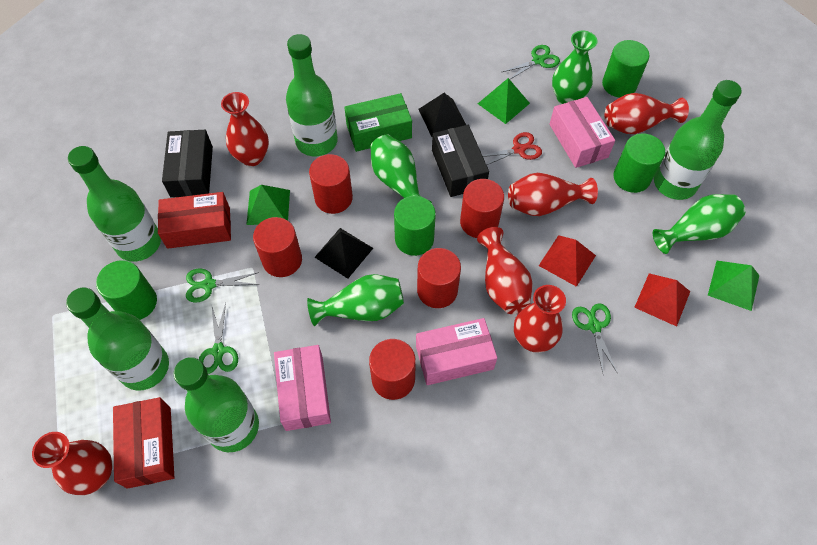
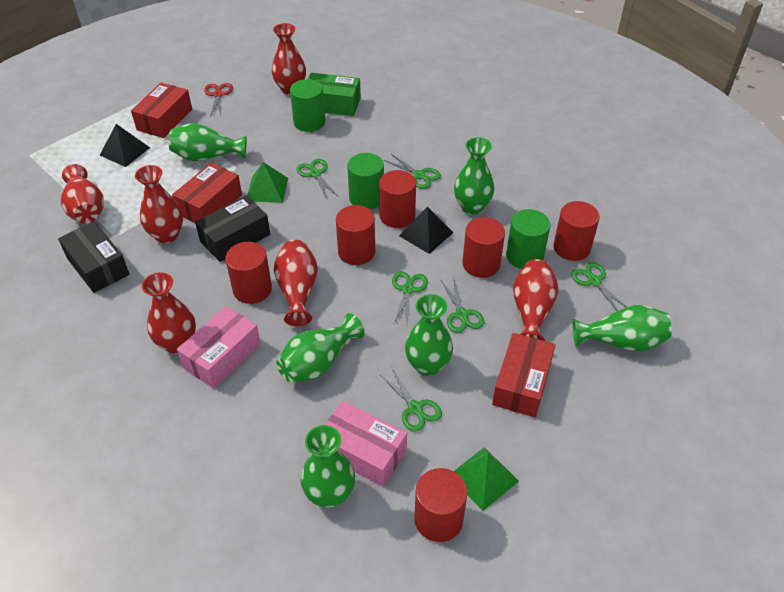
green bottle: [66,288,169,390] [68,146,161,262] [173,357,259,452] [286,34,338,156] [654,80,742,200] = 5 -> none = 0
green cylinder: [96,260,157,320] [394,196,436,256] [602,40,650,97] [613,134,665,193] = 4 -> [290,79,325,132] [347,153,384,209] [506,209,551,269] = 3
green pyramid: [246,185,290,225] [478,78,530,124] [708,261,760,311] = 3 -> [247,162,288,203] [454,447,519,511] = 2
green scissors: [186,268,259,303] [199,303,238,374] [502,45,560,79] [572,303,617,373] = 4 -> [296,159,338,199] [379,368,442,432] [384,154,441,189] [392,271,428,325] [441,279,484,333] [571,262,627,311] = 6
green vase: [307,274,404,326] [371,135,432,203] [552,31,598,104] [653,194,745,254] = 4 -> [169,123,247,161] [277,313,365,382] [300,425,355,508] [405,294,453,376] [454,137,494,215] [573,305,672,351] = 6
pink box: [274,345,331,431] [416,318,497,385] [549,97,615,168] = 3 -> [177,306,261,389] [325,401,407,487] = 2
red box: [113,397,175,489] [158,192,231,249] = 2 -> [131,83,192,138] [172,163,242,223] [492,333,556,417] = 3
red cylinder: [253,217,302,277] [309,154,353,214] [369,339,416,400] [417,248,461,308] [460,179,504,238] = 5 -> [225,242,272,304] [336,205,375,265] [379,170,416,228] [414,468,467,542] [462,217,505,278] [553,201,600,261] = 6
red pyramid: [539,235,596,287] [634,273,690,327] = 2 -> none = 0

